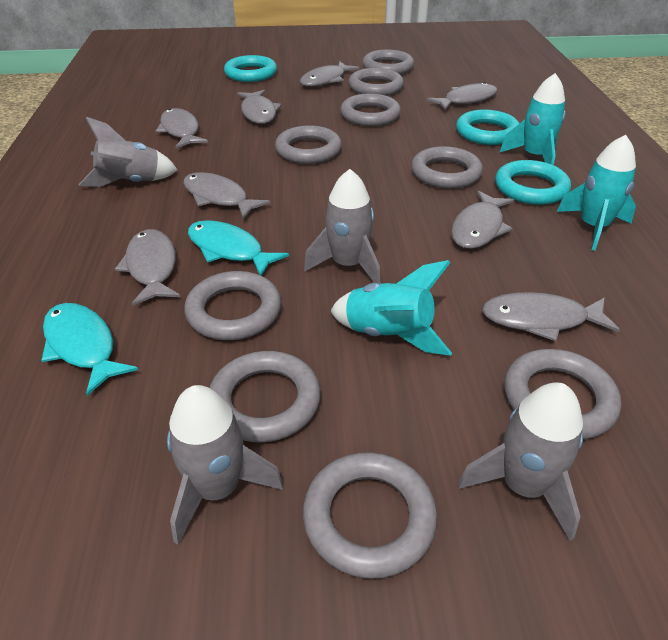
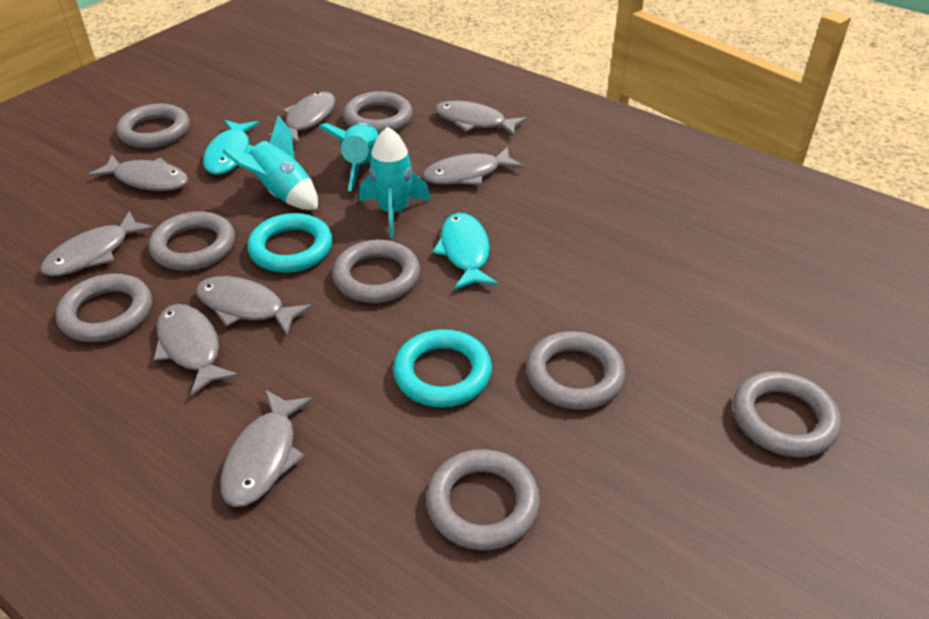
grey ring: [184,271,281,340] [210,351,321,442] [275,125,342,164] [303,452,437,579] [340,93,401,126] [348,68,404,96] [362,50,414,74] [411,146,483,189] [504,349,621,440] = 9 -> [56,274,152,342] [116,104,190,148] [149,211,235,271] [332,240,420,303] [343,91,413,134] [426,449,540,550] [526,331,626,410] [733,372,841,457] = 8
grey rocket: [79,117,177,187] [167,385,283,545] [304,169,380,284] [458,382,583,541] = 4 -> none = 0
turquoise ring: [224,55,277,82] [456,109,520,145] [495,160,571,205] = 3 -> [247,213,333,273] [393,329,492,408] = 2

